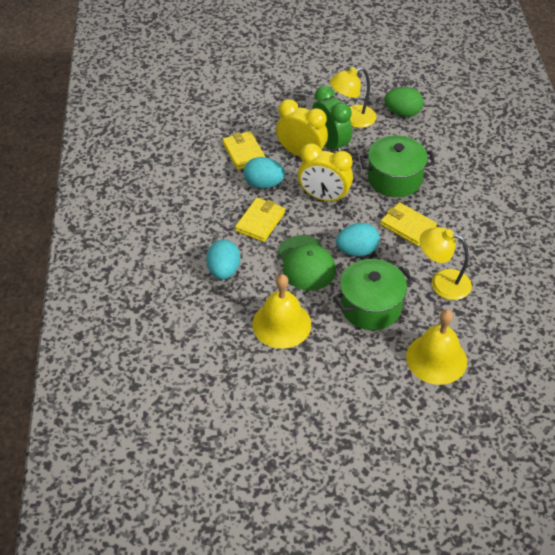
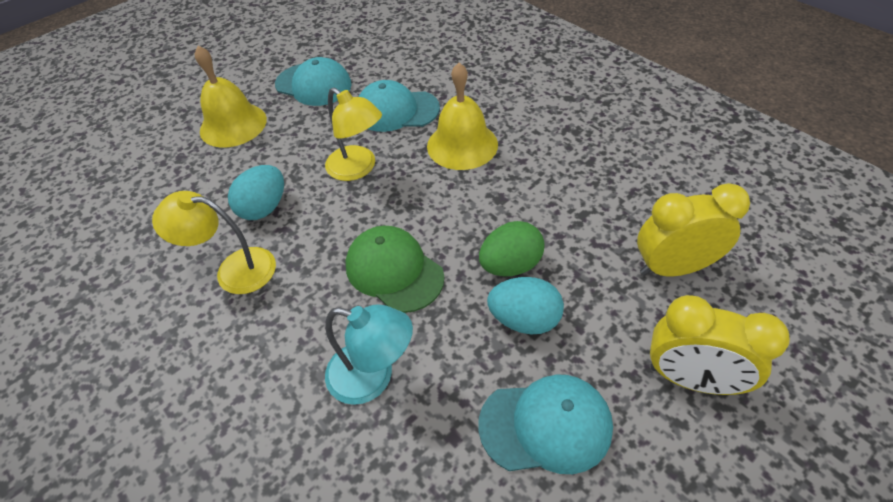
green clock: [312,86,352,151] = 1 -> none = 0
green pot: [333,259,413,330] [360,135,435,197] = 2 -> none = 0
turquoise cap: none = 0 -> [275,57,352,106] [358,80,440,132] [478,375,613,474] = 3
turquoise egg: [206,240,240,280] [243,157,285,189] [336,223,380,256] = 3 -> [228,165,284,220] [487,277,564,334] = 2
turquoise lamp: none = 0 -> [325,304,413,405] = 1
yellow wallet: [222,131,265,170] [235,198,285,242] [380,202,437,246] = 3 -> none = 0

